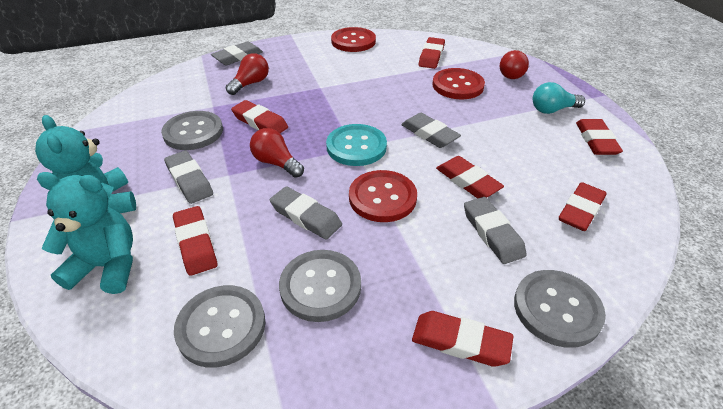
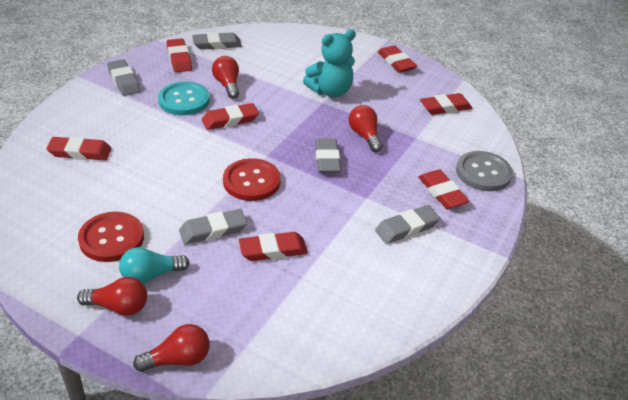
grey button: [161,111,223,150] [174,285,265,368] [279,250,361,322] [514,270,606,348] = 4 -> [456,151,513,191] = 1
red button: [331,27,376,52] [349,170,417,222] [432,68,485,99] = 3 -> [78,212,144,262] [223,158,281,201] = 2
red light bulb: [226,53,269,95] [250,128,304,178] [500,50,529,79] = 3 -> [77,277,147,316] [133,324,210,372] [212,56,239,99] [348,105,382,152] = 4
turquoise teddy bear: [35,115,136,213] [37,172,133,294] = 2 -> [303,29,356,97] = 1

